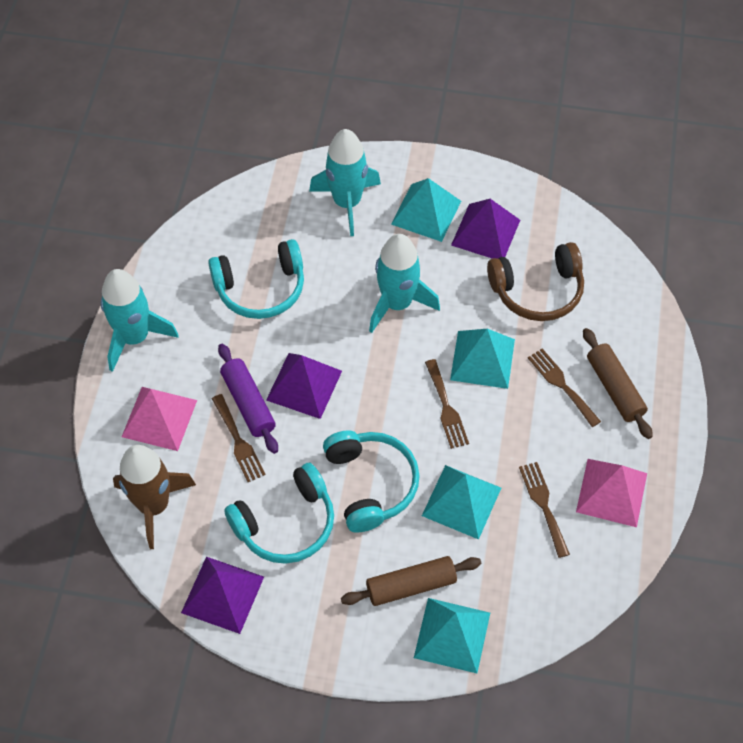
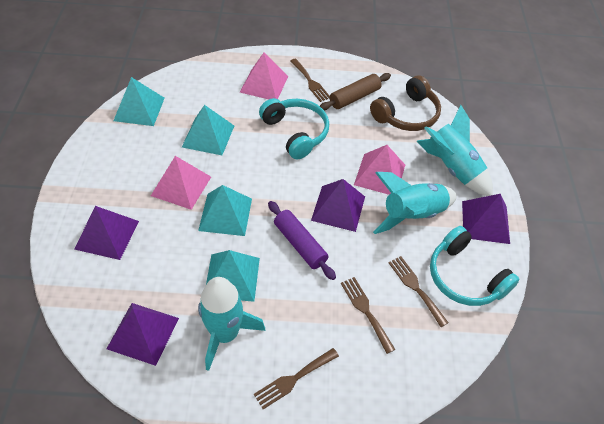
brown rocket: [113,445,196,549] = 1 -> none = 0
brown rolling pin: [341,556,481,606] [583,328,653,439] = 2 -> [320,73,391,111] = 1
pink pyramid: [122,387,197,451] [576,459,647,527] = 2 -> [151,156,211,210] [240,53,288,99] [354,145,405,195] = 3
purple pyramid: [181,557,264,634] [266,353,342,419] [451,199,520,259] = 3 -> [74,206,139,260] [107,303,179,366] [311,179,365,232] [462,194,510,244] = 4
turquoise headphones: [208,239,304,319] [224,463,334,564] [323,430,420,533] = 3 -> [259,98,329,159] [430,226,519,306] = 2

